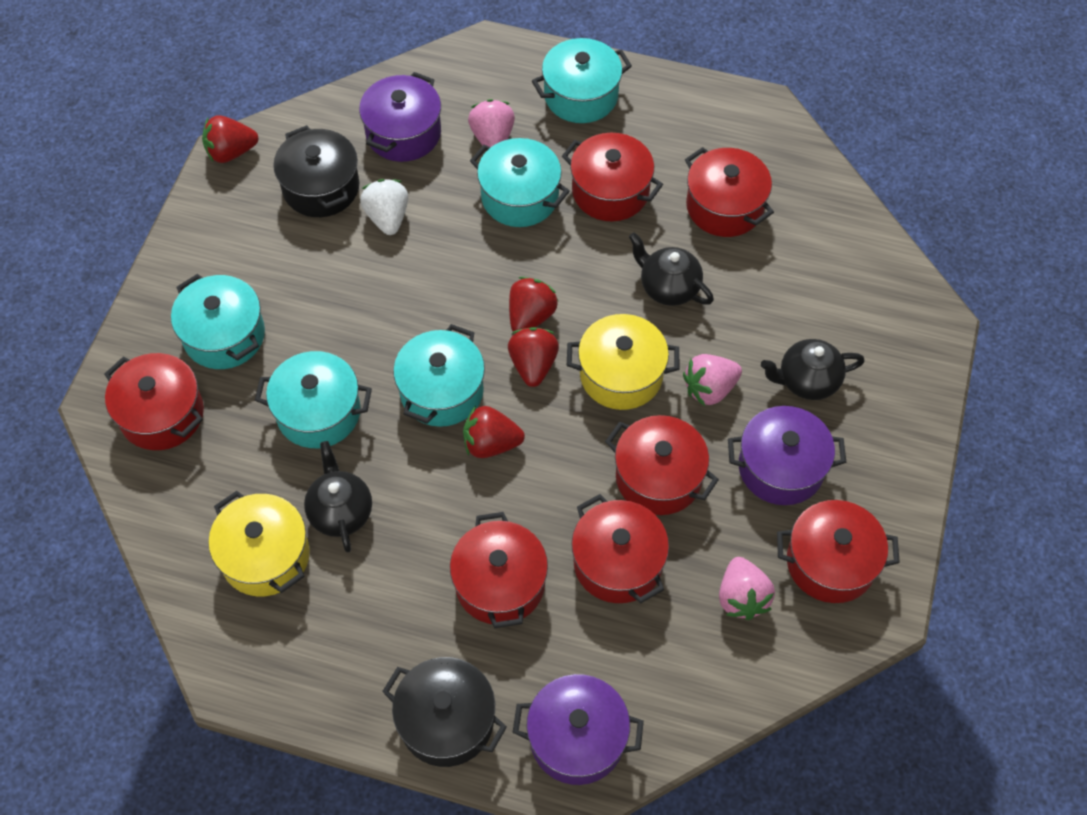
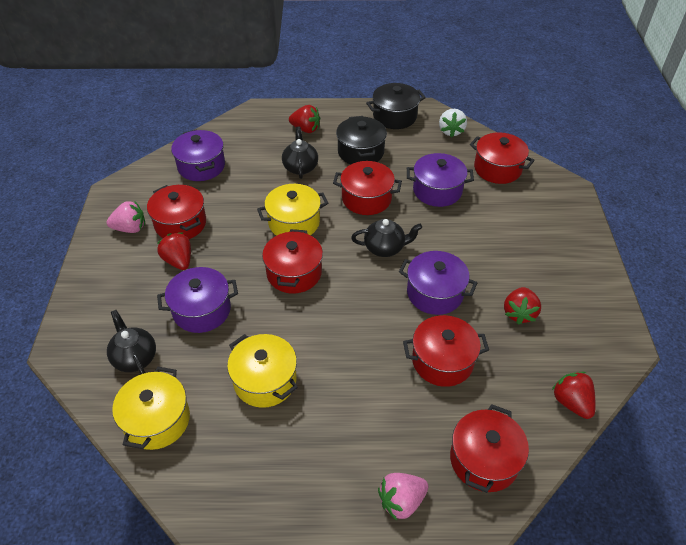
pink strawberry: [468,99,515,147] [683,354,742,406] [719,557,775,620] = 3 -> [106,201,145,233] [378,473,428,521] = 2
purple pot: [359,72,441,162] [512,674,644,785] [728,406,846,505] = 3 -> [157,267,238,333] [171,129,225,181] [399,251,477,315] [407,153,474,207] = 4
red pot: [104,353,204,450] [450,512,548,628] [562,133,663,221] [571,494,669,603] [605,415,719,515] [685,147,774,237] [777,500,900,603] = 7 -> [147,185,206,239] [262,229,323,293] [333,161,402,215] [403,315,489,387] [450,404,529,493] [470,132,535,184] = 6
turquoise pot: [171,274,265,369] [255,351,372,448] [393,324,485,427] [470,138,570,227] [532,38,632,123] = 5 -> none = 0
yellow pot: [209,491,310,596] [567,314,679,410] = 2 -> [112,367,190,450] [227,334,298,408] [257,184,328,236] = 3

